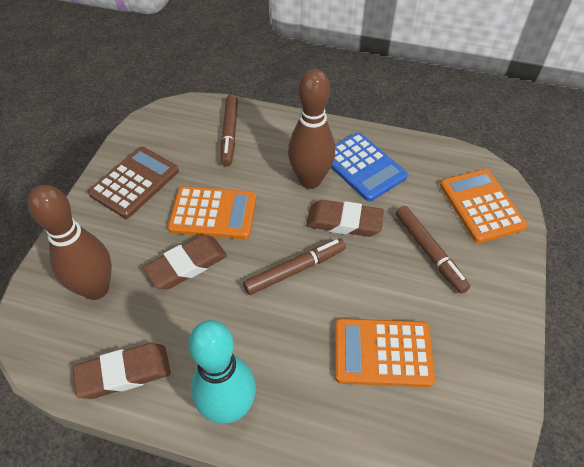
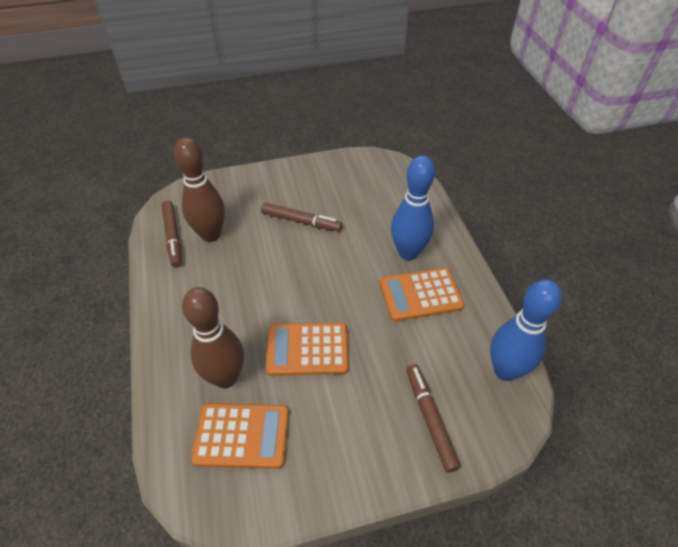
blue bowling pin: none = 0 -> [391,156,435,260] [490,279,562,381] = 2
blue calculator: [331,133,408,202] = 1 -> none = 0
brown calculator: [88,147,179,218] = 1 -> none = 0
brown eraser: [73,343,171,399] [143,235,227,289] [306,200,384,237] = 3 -> none = 0
turquoise bowling pin: [188,320,256,424] = 1 -> none = 0

